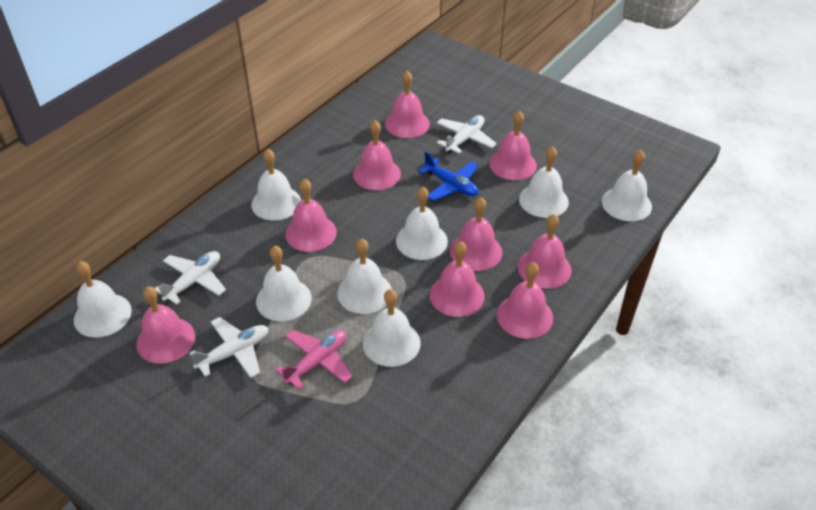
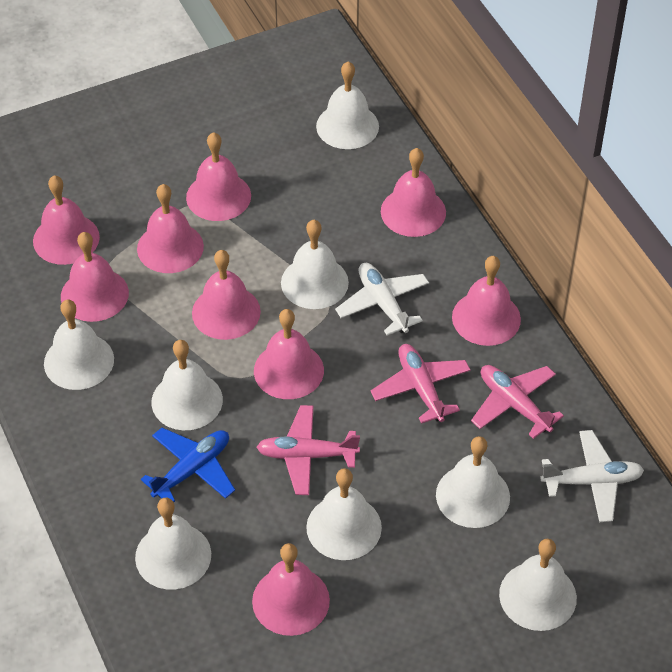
pink plane: [275,330,353,390] = 1 -> [257,405,360,495] [370,344,471,424] [471,365,564,439] = 3
white plane: [155,251,226,305] [189,317,268,378] [437,115,497,154] = 3 -> [335,263,429,336] [540,430,644,522] = 2

